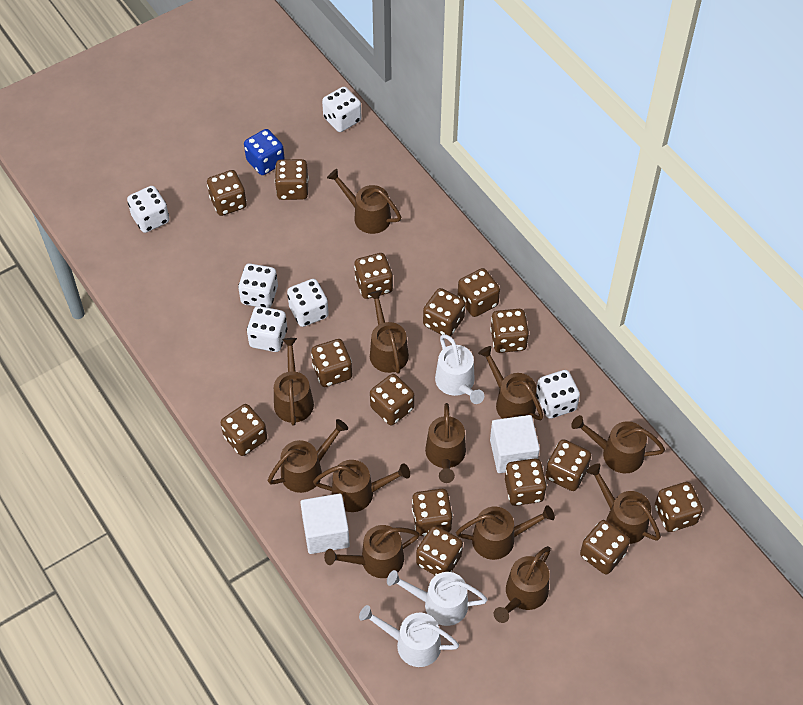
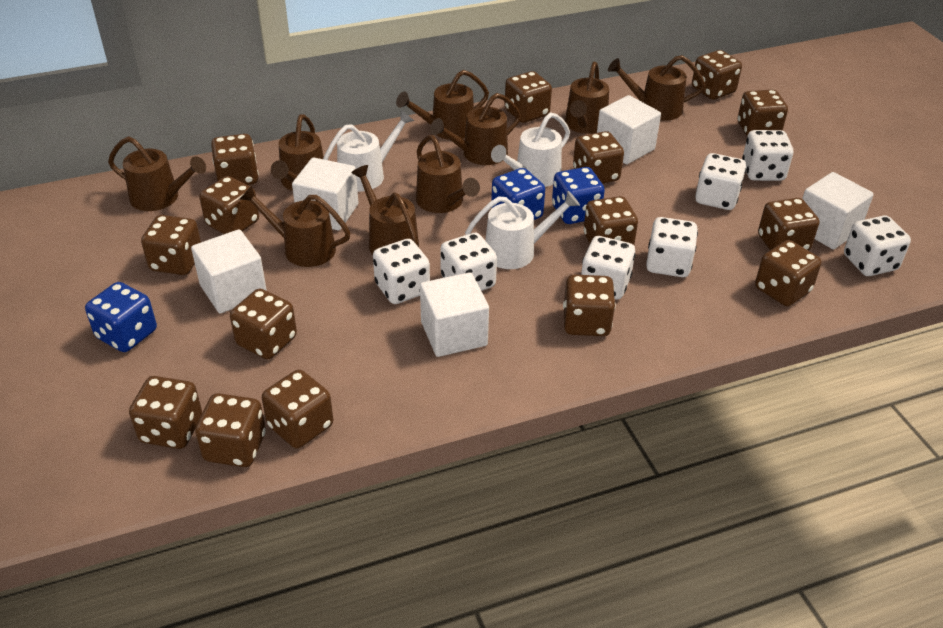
blue dice: [244,129,285,175] = 1 -> [85,282,157,352] [491,168,545,220] [552,167,605,224] = 3
brown watering can: [268,419,348,493] [274,338,314,426] [313,460,410,512] [324,525,420,578] [327,169,401,234] [368,290,409,374] [425,403,466,483] [456,505,555,560] [478,346,544,420] [494,546,551,623] [571,415,665,473] [586,463,661,544] = 12 -> [108,137,206,211] [240,186,350,267] [271,114,324,191] [351,165,419,255] [396,70,489,140] [416,135,480,213] [430,93,521,165] [565,62,609,134] [608,55,705,121] = 9
white cube: [300,493,350,554] [490,415,540,473] = 2 -> [191,229,267,313] [292,157,358,230] [420,272,489,357] [597,95,661,164] [802,172,874,249] = 5
white dice: [127,186,170,233] [238,264,278,308] [247,306,287,352] [287,279,329,327] [322,87,362,132] [536,370,580,419] = 6 -> [373,239,430,304] [440,233,497,291] [581,236,635,299] [646,217,698,277] [695,153,746,210] [742,130,793,181] [844,215,911,276] = 7

